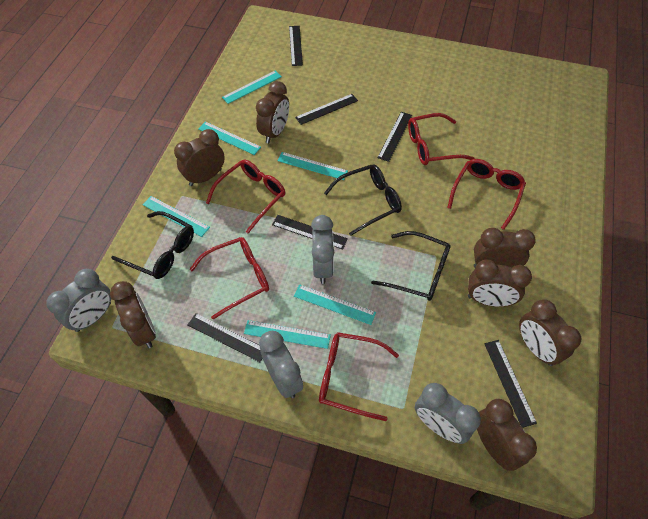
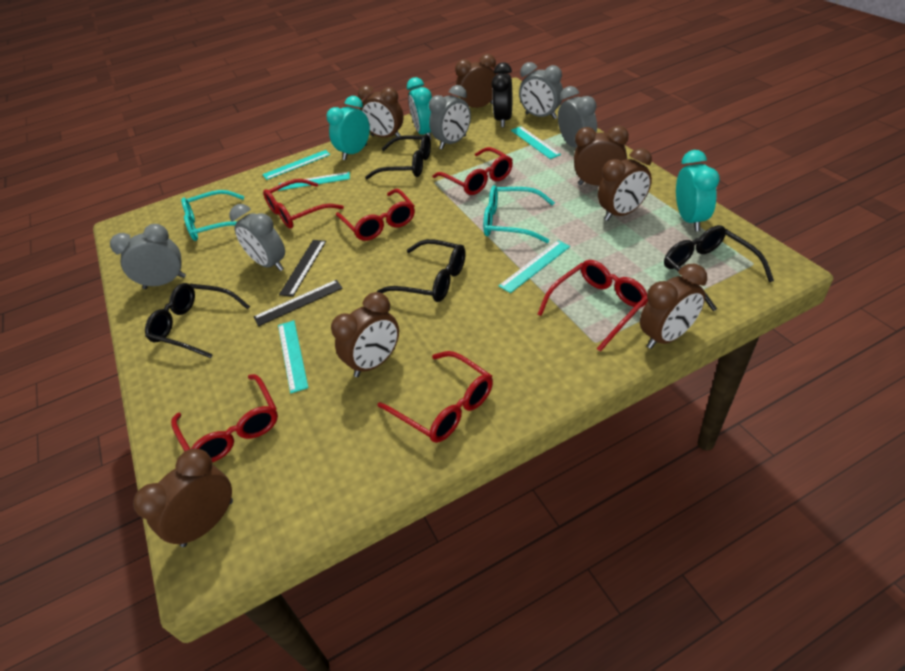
black clock: none = 0 -> [492,62,512,127] = 1
black glasses: [111,211,194,279] [324,164,402,236] [371,231,451,301] = 3 -> [145,283,250,358] [365,134,431,180] [377,239,466,302] [664,225,774,311] = 4
black ruler: [187,313,263,362] [272,215,348,250] [289,26,303,66] [295,94,358,125] [378,112,412,162] [484,340,537,428] = 6 -> [253,280,343,326] [279,240,326,297] = 2
grey clock: [46,269,111,332] [259,331,303,398] [311,215,334,284] [415,383,481,444] = 4 -> [110,224,186,289] [229,204,285,271] [429,85,471,150] [519,62,563,119] [558,86,597,148] = 5
red glasses: [189,237,269,320] [206,160,285,233] [319,332,399,421] [408,113,475,165] [447,159,526,230] = 5 -> [171,374,278,462] [263,179,344,229] [336,189,415,241] [378,351,493,443] [433,147,513,195] [538,260,648,352] = 6
turquoise clock: none = 0 -> [327,96,370,160] [407,77,432,140] [676,150,720,231] = 3
turquoise glasses: none = 0 -> [181,190,244,241] [483,185,555,243] = 2
turquoise ruler: [142,196,210,237] [198,122,261,155] [222,70,282,104] [244,320,331,349] [277,152,348,180] [294,284,376,325] = 6 -> [262,150,330,180] [278,172,350,191] [278,320,308,393] [499,240,570,293] [511,126,561,159] = 5

